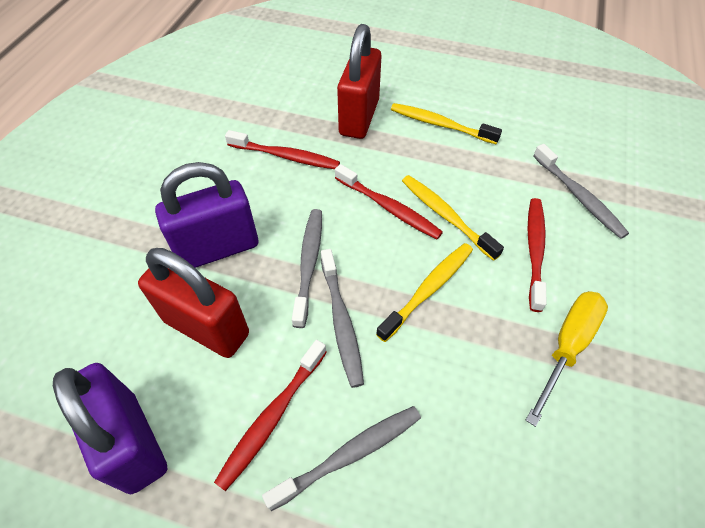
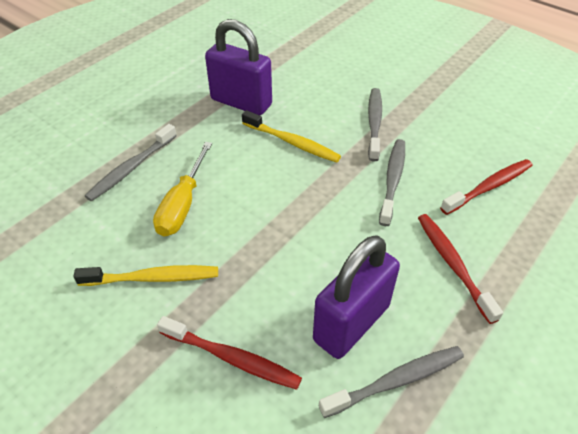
red padlock: [138,248,249,358] [337,24,381,139] = 2 -> none = 0
red toothbrush: [214,340,327,491] [225,130,340,169] [335,164,443,239] [528,198,547,312] = 4 -> [157,316,302,390] [418,214,503,324] [440,159,532,215] = 3
yellow toothbrush: [376,243,473,342] [391,103,502,144] [402,175,504,261] = 3 -> [73,265,218,286] [242,110,341,163] = 2

